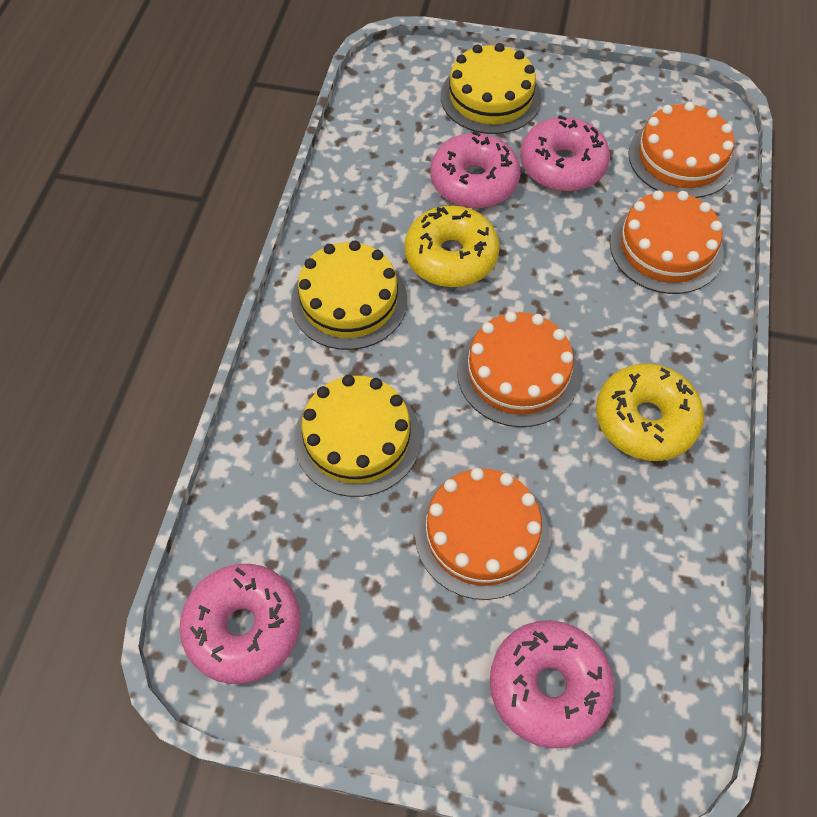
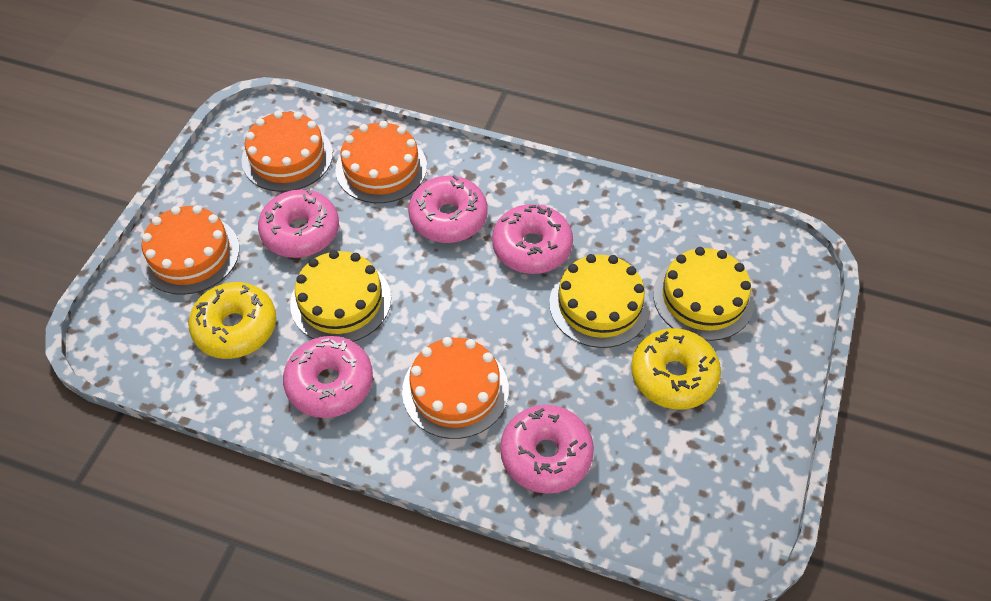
pink donut: [179,564,301,684] [430,131,520,208] [490,620,614,748] [520,115,610,191] = 4 -> [258,189,339,258] [283,336,373,418] [408,175,488,243] [492,204,573,274] [500,405,594,494] = 5

